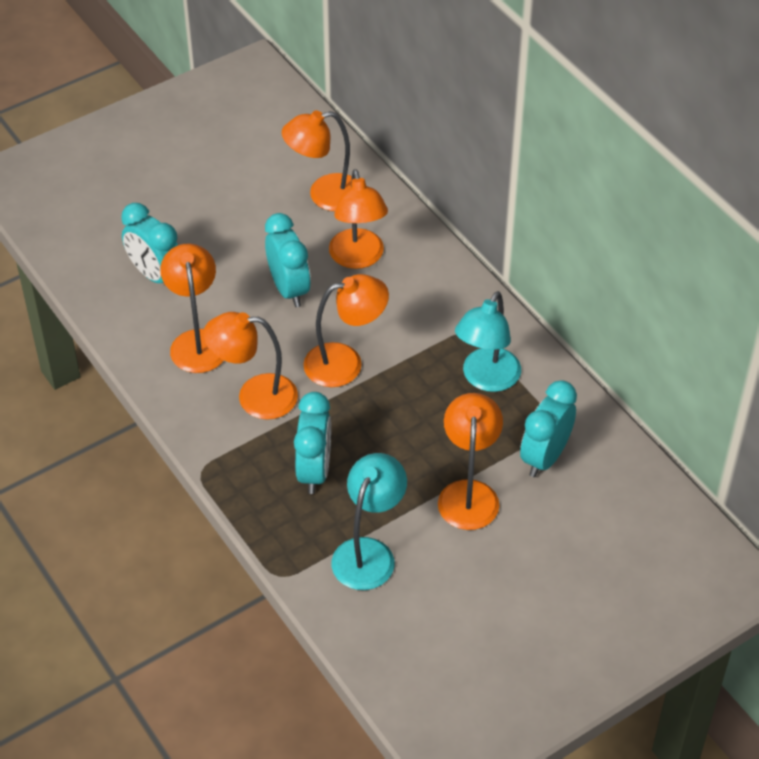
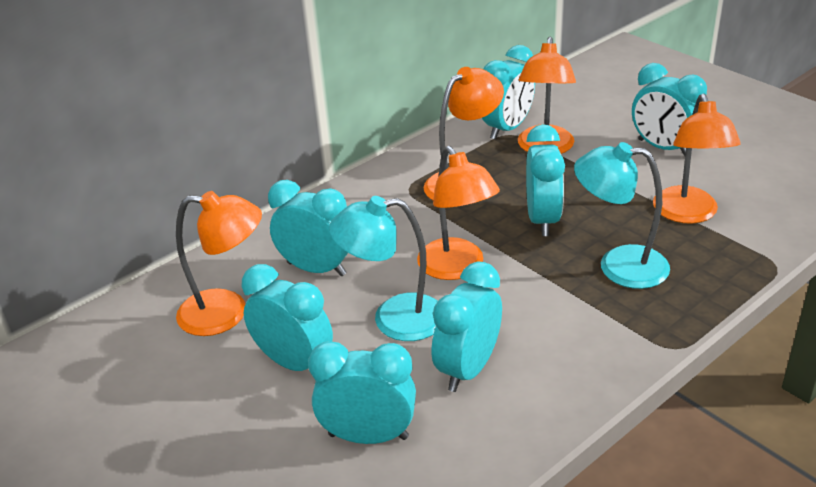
orange lamp: [160,244,224,373] [203,312,298,420] [282,111,352,211] [303,274,389,387] [329,169,388,269] [438,393,503,530] = 6 -> [176,191,262,336] [417,146,500,280] [424,67,504,200] [518,37,576,154] [653,93,741,224] = 5
turquoise clock: [121,203,178,283] [265,213,311,307] [294,392,331,494] [520,380,577,477] = 4 -> [241,264,333,371] [268,180,348,276] [308,341,416,444] [432,261,502,392] [482,45,535,140] [526,124,565,236] [632,63,707,156] = 7

